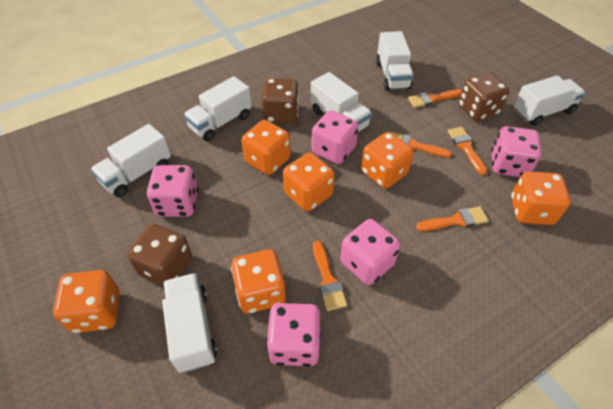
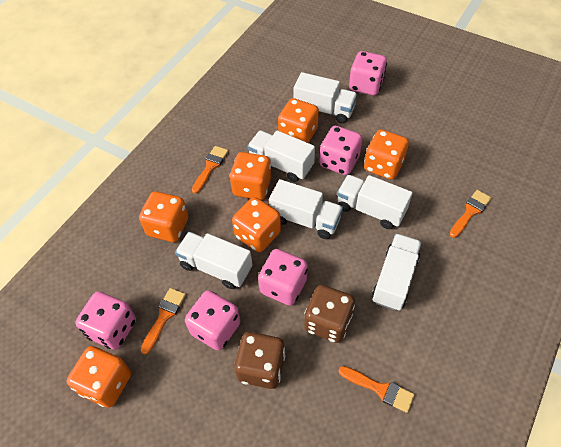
brown dice: [127,224,192,287] [262,78,299,123] [458,72,510,121] = 3 -> [234,332,285,389] [304,285,355,343] = 2
orange brush: [313,241,347,311] [391,132,451,158] [408,89,462,108] [416,206,489,231] [448,127,487,175] = 5 -> [141,288,186,355] [192,146,228,194] [339,366,415,413] [449,190,491,238] = 4

